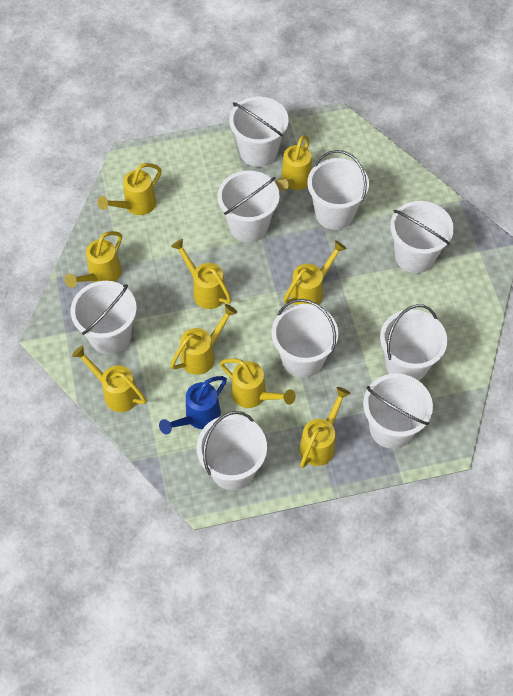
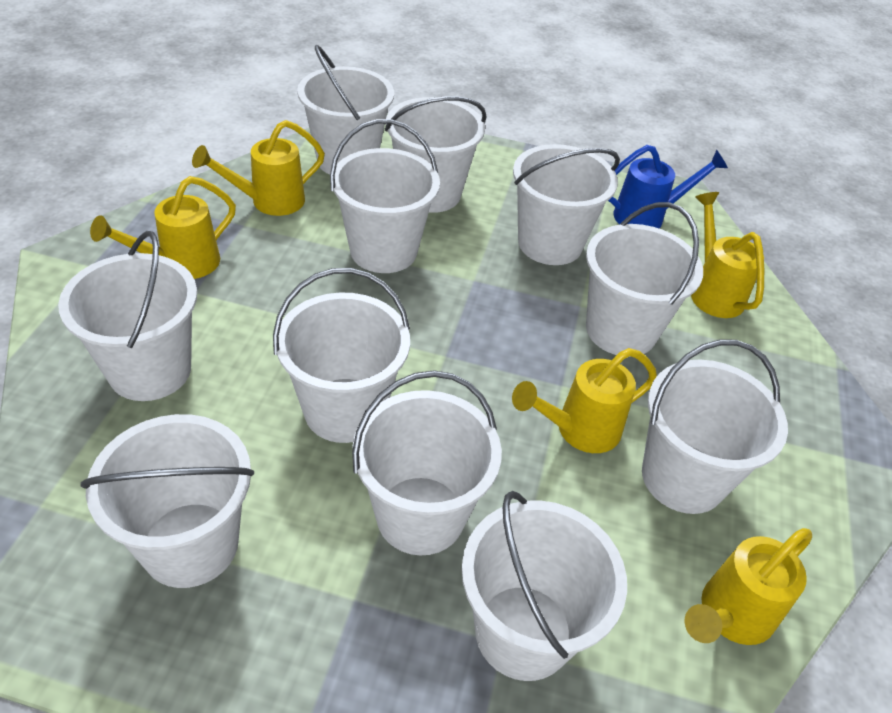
white bucket: [71,281,137,354] [197,411,267,490] [218,170,280,242] [229,97,289,167] [272,299,338,378] [307,150,369,230] [363,373,433,449] [380,304,447,381] [390,201,454,273] = 9 -> [58,231,197,401] [80,414,254,588] [273,268,410,443] [297,45,394,175] [330,119,440,273] [352,370,502,555] [385,96,487,213] [462,491,627,681] [513,144,620,265] [586,202,703,357] [642,339,788,514] = 11
yellow watering can: [65,231,122,288] [72,346,146,412] [98,163,161,215] [170,304,237,375] [171,239,232,309] [220,358,296,408] [275,135,312,191] [284,240,347,305] [299,387,351,468] = 9 -> [90,176,236,279] [192,120,325,216] [512,348,657,453] [685,528,812,645] [691,192,764,318] = 5

